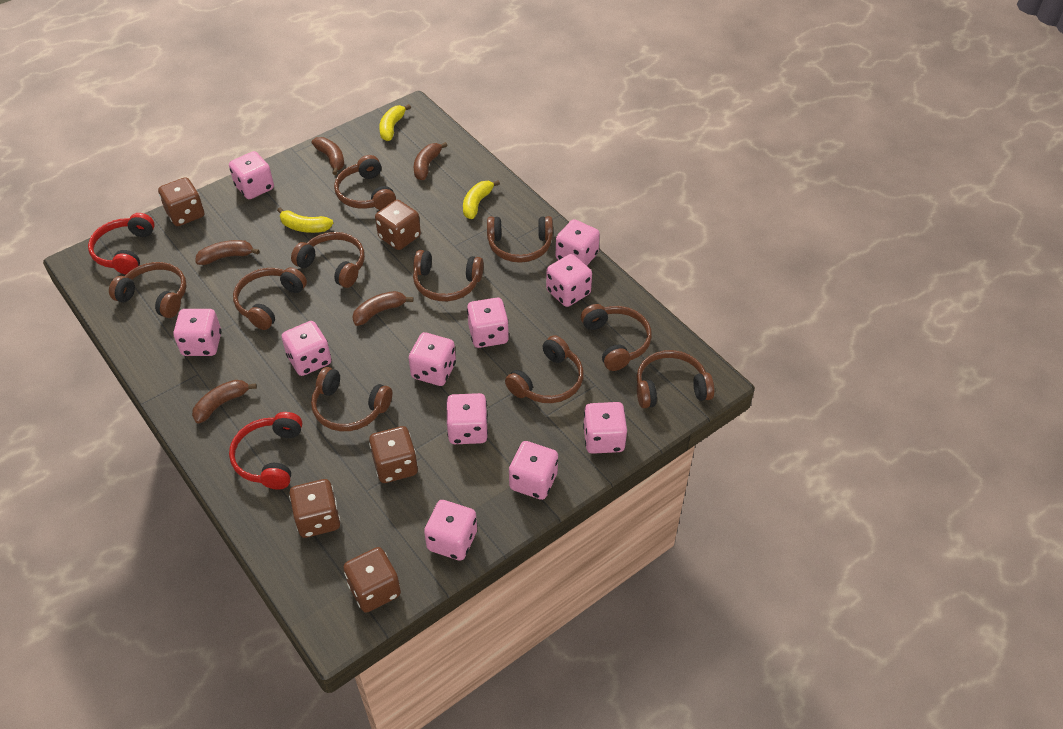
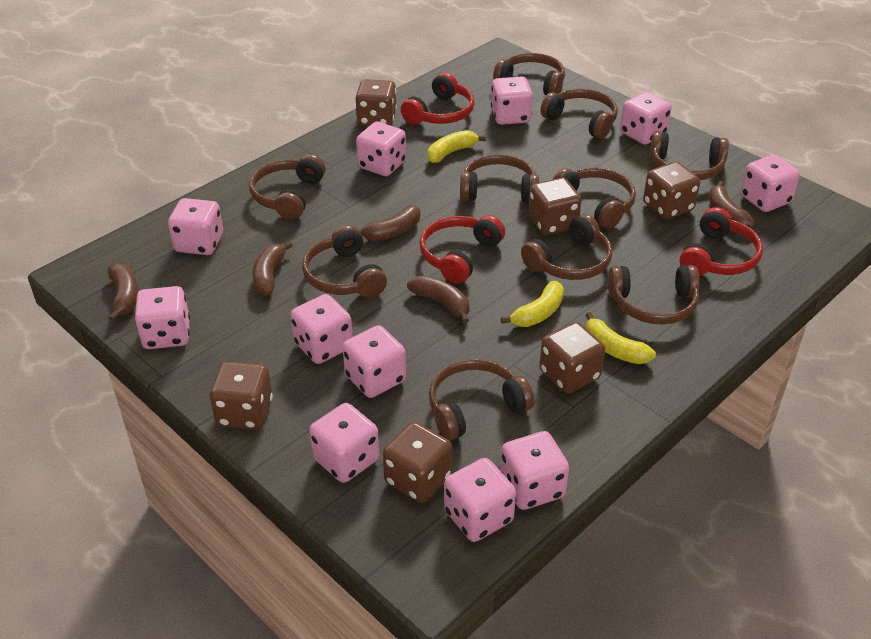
brown dice: [158,177,204,226] [289,479,340,538] [343,547,401,613] [369,426,418,483] [375,200,421,250] = 5 -> [210,362,273,430] [355,79,397,126] [383,422,452,503] [528,178,582,235] [539,322,605,394] [643,162,700,219] = 6
red headphones: [88,213,155,274] [229,412,302,490] = 2 -> [401,73,475,125] [419,215,505,284] [679,207,763,276] = 3

